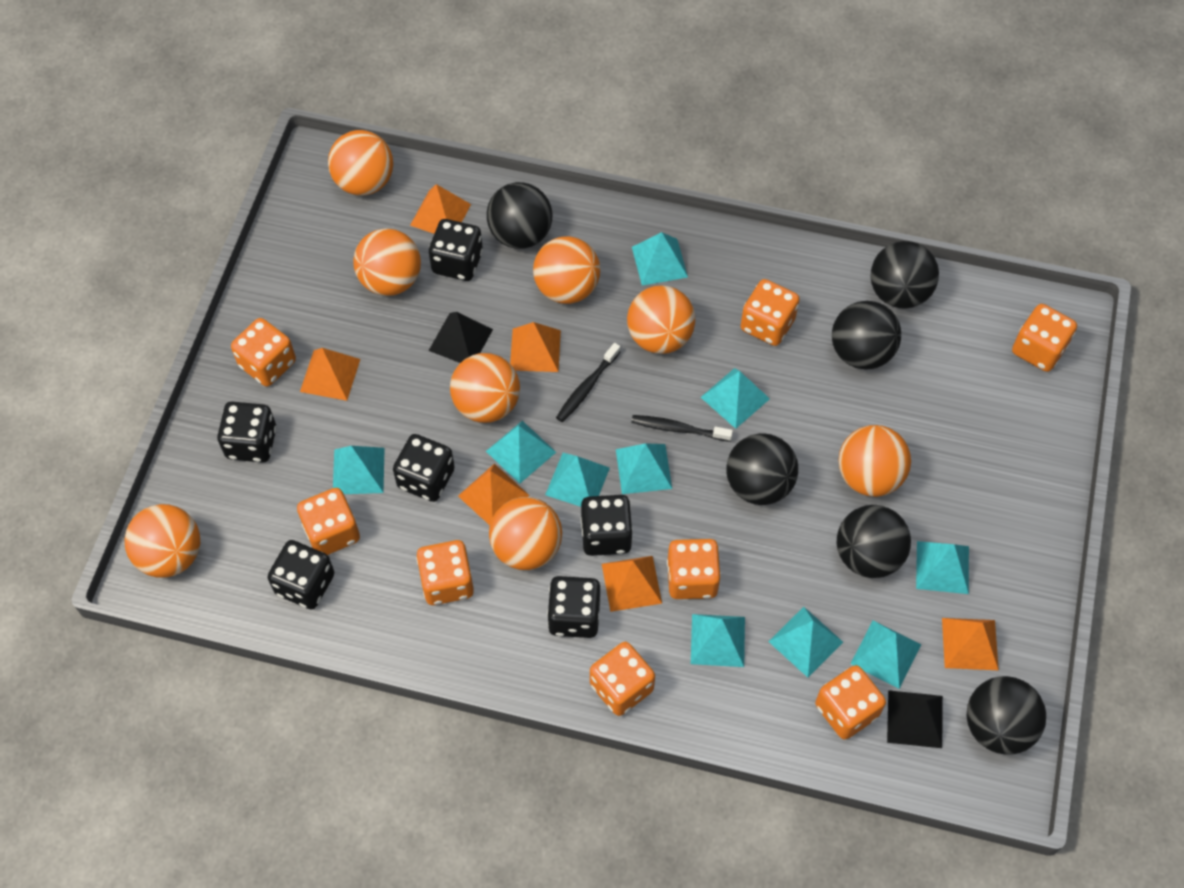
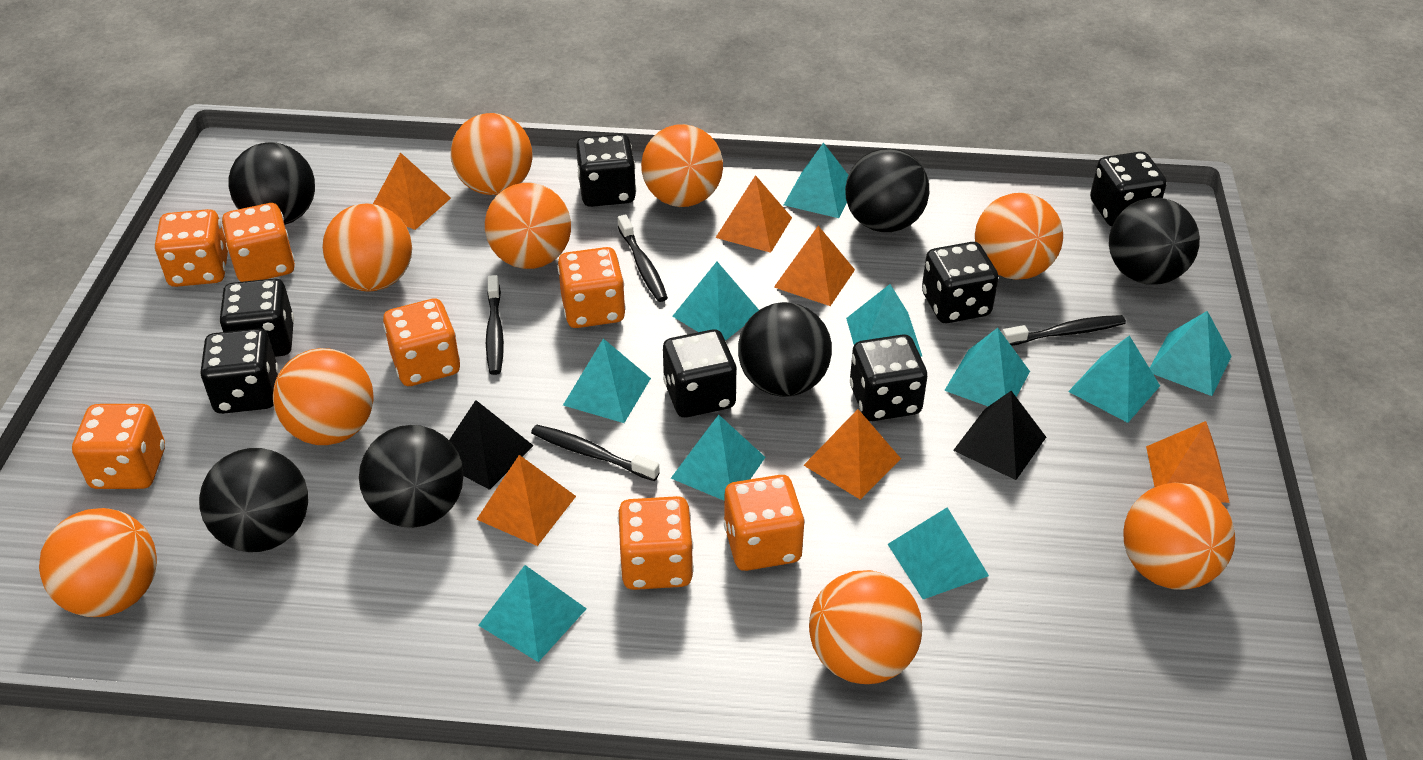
black dice: [217,402,276,463] [267,540,334,609] [393,434,455,502] [429,219,483,281] [547,576,601,638] [581,495,633,556] = 6 -> [200,329,279,414] [219,278,294,357] [576,134,636,207] [663,329,737,418] [850,334,927,421] [922,242,999,323] [1090,152,1167,226] = 7
black toothbrush: [556,343,621,422] [631,415,733,442] = 2 -> [486,275,504,375] [531,425,660,481] [618,214,668,302] [1002,315,1126,346] = 4
orange ball: [125,504,200,578] [328,130,393,196] [353,228,421,296] [450,353,520,423] [489,497,562,570] [533,236,600,304] [627,285,695,354] [838,425,911,497] = 8 -> [39,508,157,617] [273,348,374,445] [322,204,412,291] [451,113,533,195] [485,183,571,269] [641,124,723,207] [809,570,922,684] [975,193,1063,280] [1123,483,1235,590] = 9
orange dice: [231,318,296,387] [297,488,360,555] [416,540,474,605] [590,642,655,716] [667,539,721,599] [741,279,800,346] [815,665,886,739] [1012,304,1077,372] = 8 -> [72,404,165,489] [155,209,228,287] [222,203,295,282] [383,298,460,386] [557,247,626,328] [618,496,694,590] [724,475,805,571] = 7

